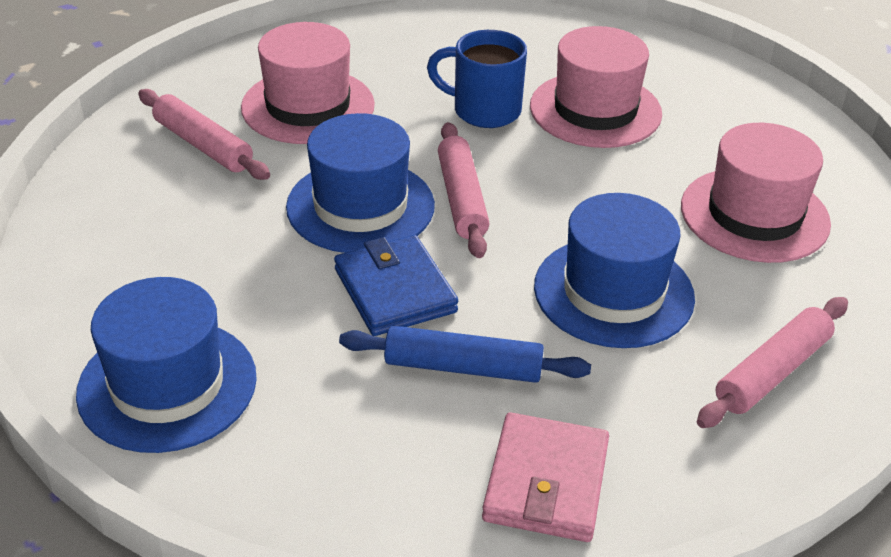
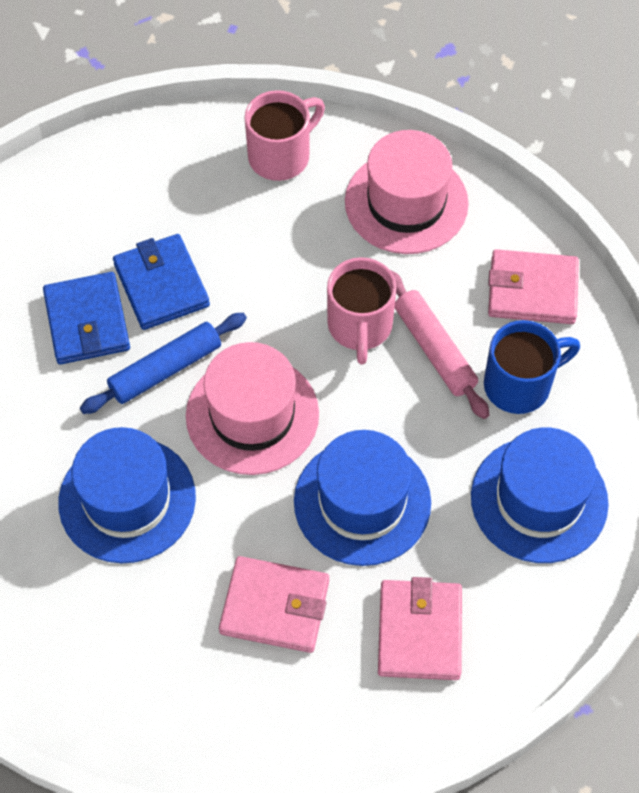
blue wallet: [334,235,458,336] = 1 -> [43,272,130,364] [113,234,210,330] = 2
pink hat: [241,22,375,144] [530,26,662,148] [681,123,831,263] = 3 -> [186,342,319,475] [345,130,469,254] = 2
pink mug: none = 0 -> [245,90,325,181] [327,257,397,364] = 2
pink rolling pin: [138,89,270,180] [438,122,489,258] [697,297,848,428] = 3 -> [390,270,489,419] = 1
pink wallet: [482,412,609,542] = 1 -> [219,556,329,653] [378,577,462,680] [488,249,579,324] = 3

